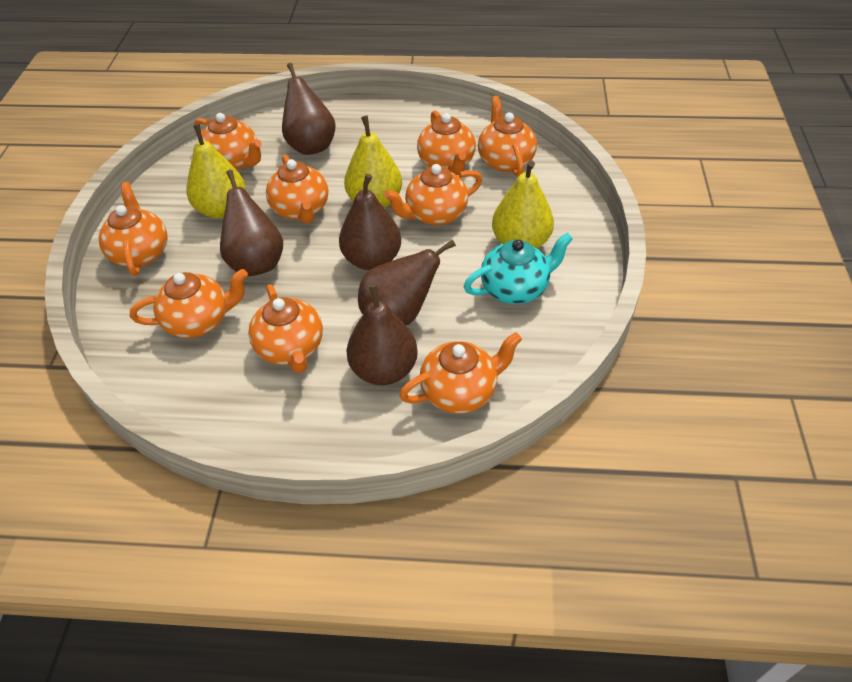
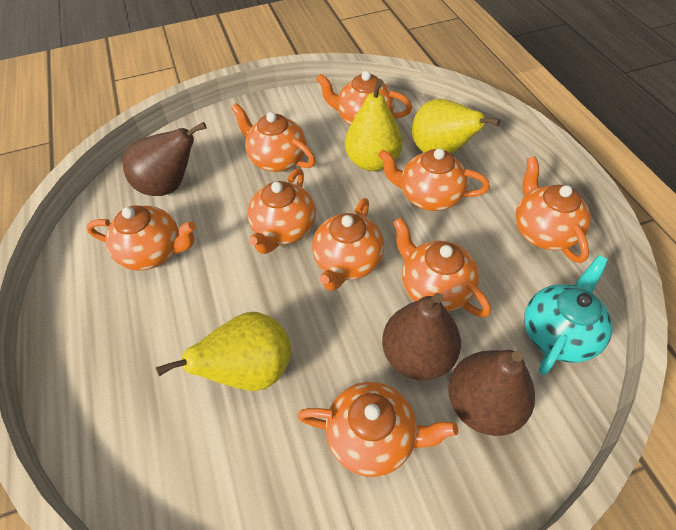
brown pear: [220,170,283,276] [282,63,335,155] [339,174,401,270] [347,284,418,385] [358,239,456,325] = 5 -> [123,122,207,196] [382,293,461,380] [448,350,535,436] = 3

